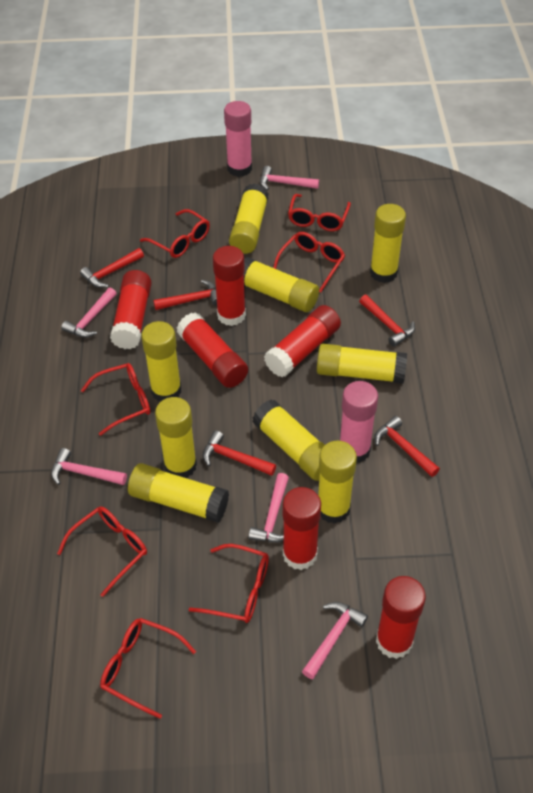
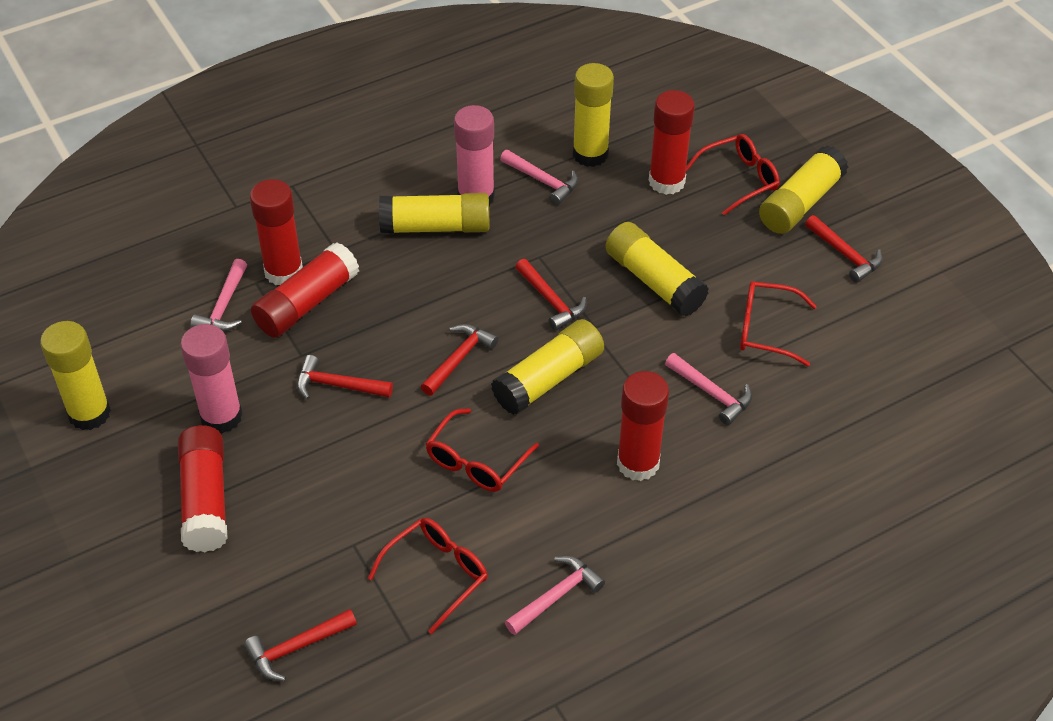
pink hammer: [51,448,127,485] [61,288,117,338] [248,473,289,542] [260,166,319,190] [302,602,368,680] = 5 -> [191,259,247,332] [500,150,578,205] [505,556,605,635] [665,353,752,425] = 4
red glasses: [57,506,147,597] [81,363,150,436] [100,618,196,719] [140,209,210,258] [188,544,269,623] [273,232,345,293] [288,194,351,231] = 7 -> [368,518,488,634] [426,408,539,492] [686,134,780,215] [740,281,817,366] = 4
red glue stick: [110,270,152,349] [177,312,248,388] [213,246,246,326] [264,305,341,377] [283,487,321,570] [376,576,426,659] = 6 -> [178,425,227,552] [250,179,303,285] [251,242,359,338] [617,371,669,481] [649,90,695,195] = 5
yellow glue stick: [128,463,229,523] [141,321,181,401] [155,397,197,478] [229,184,269,254] [244,257,319,312] [252,399,325,481] [317,344,407,384] [318,441,357,524] [370,204,406,283] = 9 -> [40,321,111,430] [379,193,490,234] [491,319,604,415] [573,63,614,167] [605,222,709,317] [759,146,849,234] = 6

